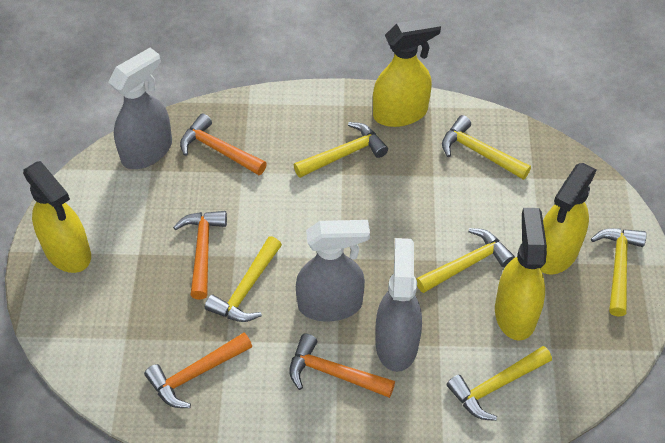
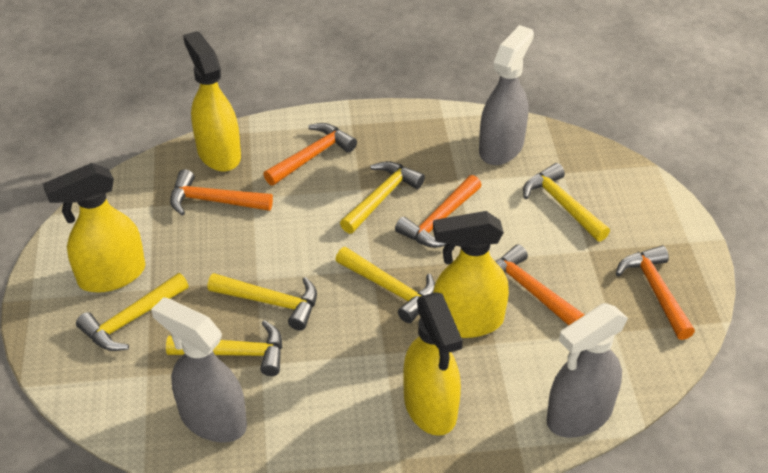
orange hammer: [144,333,252,408] [173,211,227,299] [180,113,267,175] [289,334,395,398] = 4 -> [170,169,273,216] [263,123,357,186] [395,175,482,248] [496,244,585,326] [616,245,695,340] = 5

